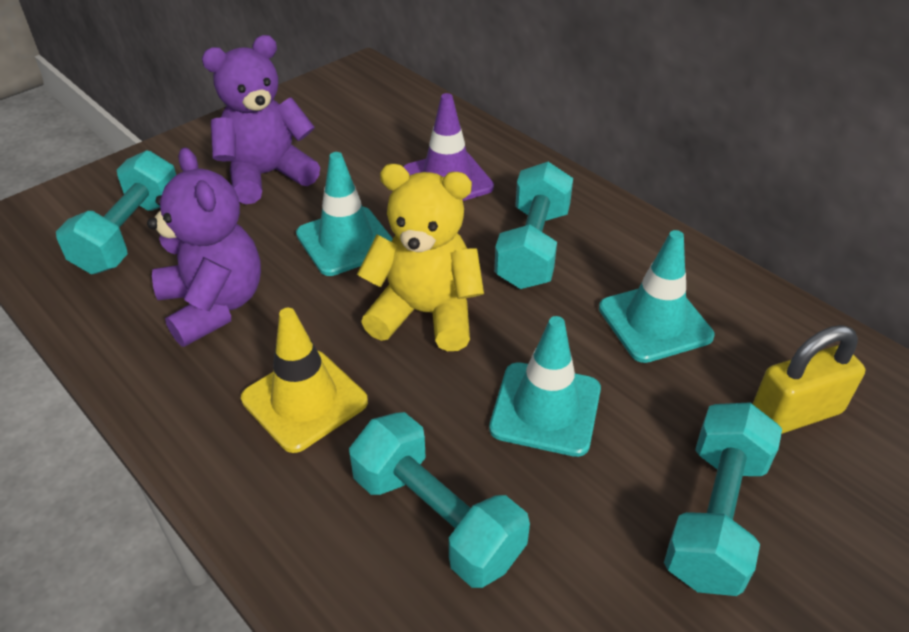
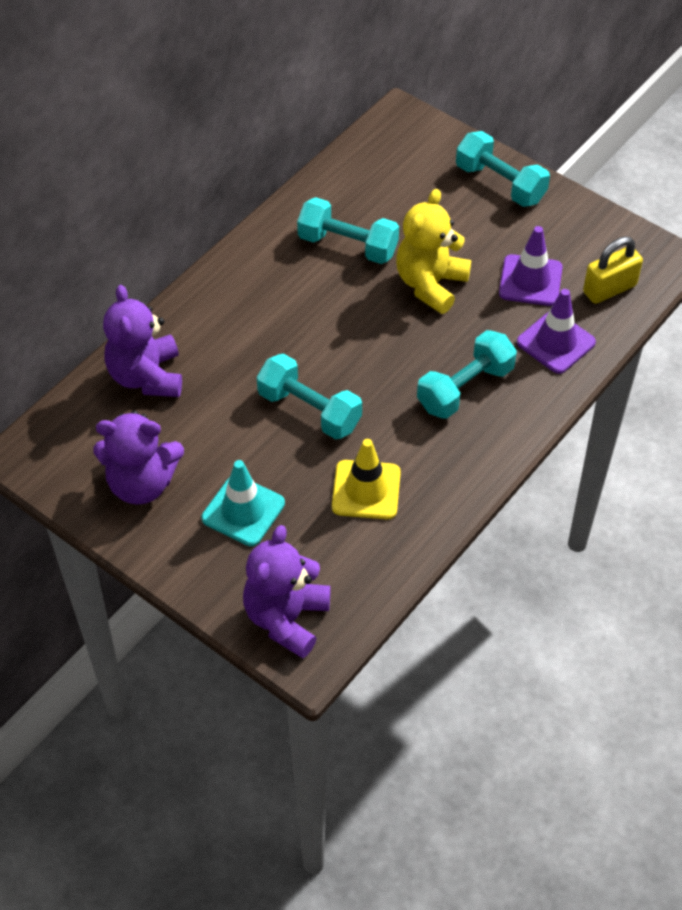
purple teddy bear: [147,147,261,347] [202,35,320,204] = 2 -> [93,410,184,505] [103,285,182,397] [243,525,331,658] = 3
purple traffic cone: [403,93,494,201] = 1 -> [499,226,563,306] [517,289,596,374] = 2
turquoise traffic cone: [296,152,393,276] [489,316,601,457] [599,230,714,363] = 3 -> [202,460,285,546] = 1

